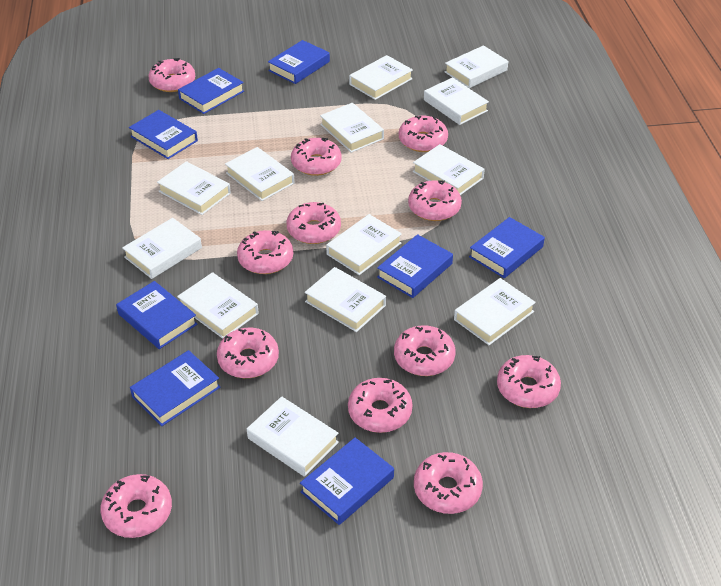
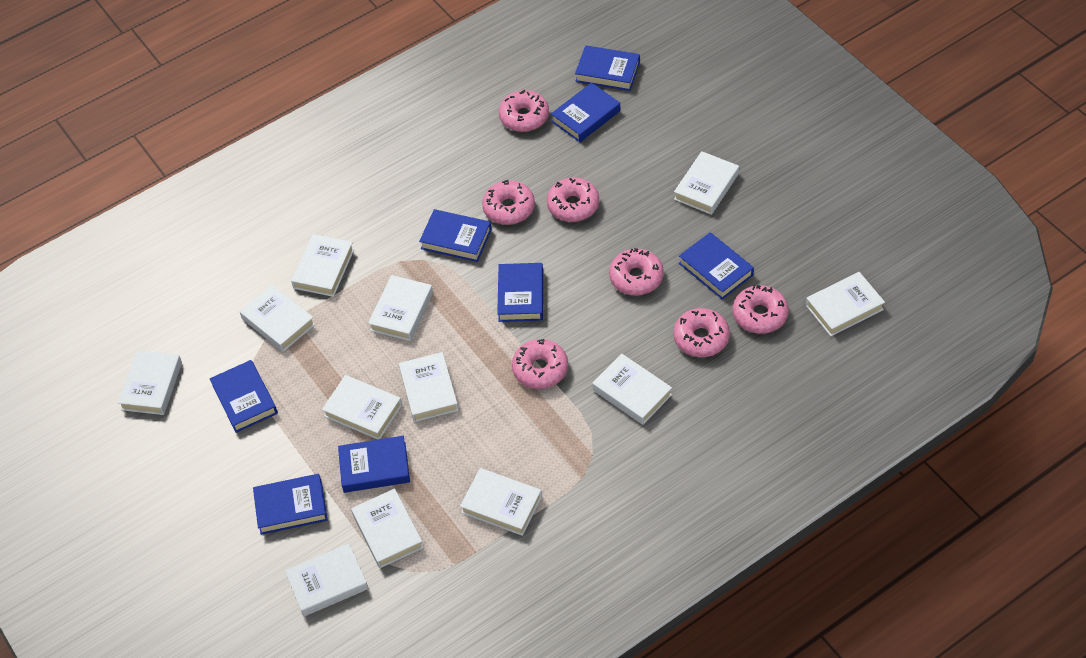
pink donut: [100,474,172,538] [148,58,195,92] [217,328,279,378] [237,230,293,274] [286,202,341,244] [291,138,342,176] [348,378,413,433] [394,325,455,376] [399,116,448,152] [408,180,462,221] [414,452,483,514] [497,355,561,408] = 12 -> [482,180,535,225] [499,90,549,132] [512,339,568,389] [547,178,599,222] [609,248,664,295] [673,308,730,357] [733,285,789,334] = 7
white book: [122,218,202,279] [157,161,231,215] [177,272,259,339] [225,147,295,201] [247,396,339,477] [305,267,386,332] [320,103,384,153] [326,214,402,275] [349,55,413,100] [413,144,485,195] [424,77,489,125] [445,45,508,88] [454,278,536,345] = 13 -> [118,350,182,415] [240,285,315,352] [285,543,368,617] [291,234,354,297] [322,375,402,440] [351,489,424,568] [368,275,433,341] [399,352,459,422] [460,468,542,536] [593,354,672,425] [674,151,739,215] [806,272,885,336] = 12

